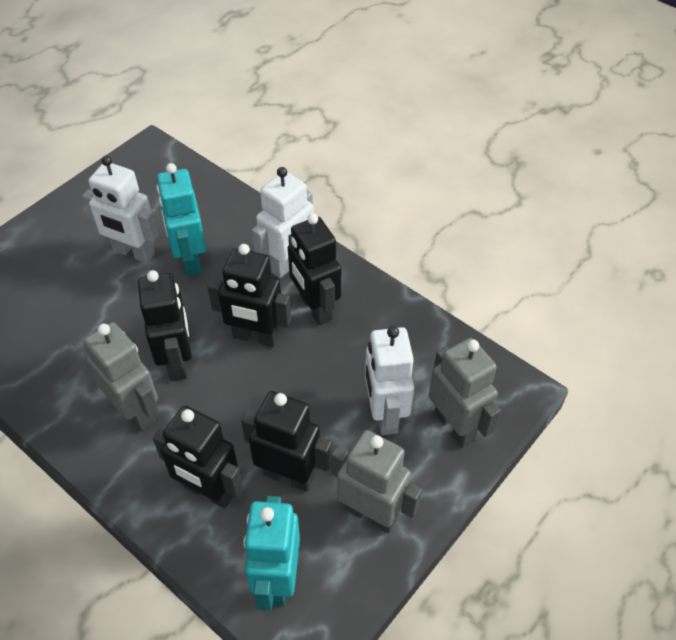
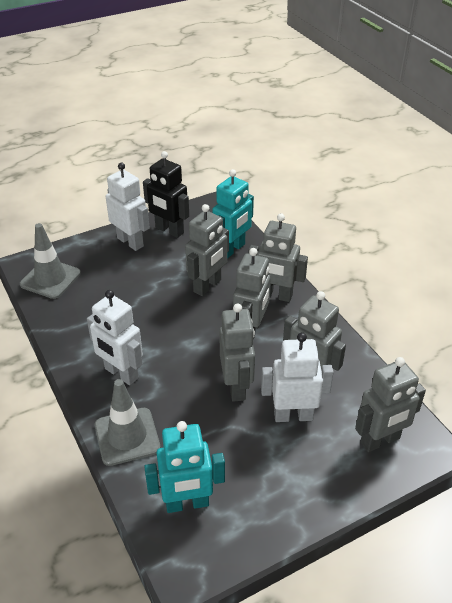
black robot: [138,270,192,381] [153,406,243,509] [207,244,291,347] [241,391,332,492] [288,213,341,325] = 5 -> [143,151,189,238] = 1
grey robot: [84,322,159,432] [331,430,422,534] [429,338,501,448] = 3 -> [185,204,229,296] [220,303,255,402] [233,248,271,339] [248,213,308,302] [283,291,346,371] [355,357,426,452] = 6
grey traffic cone: none = 0 -> [20,223,81,299] [95,379,160,466] = 2

